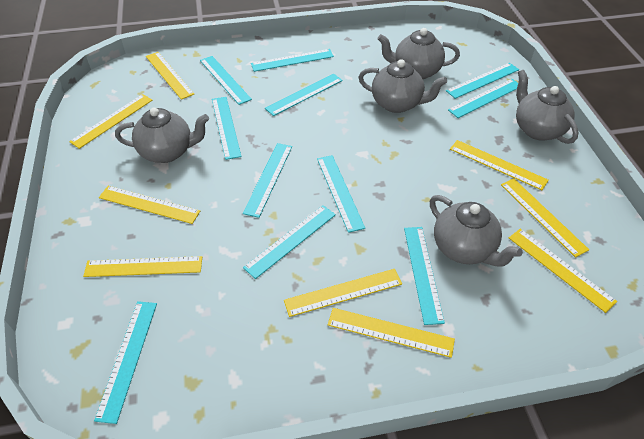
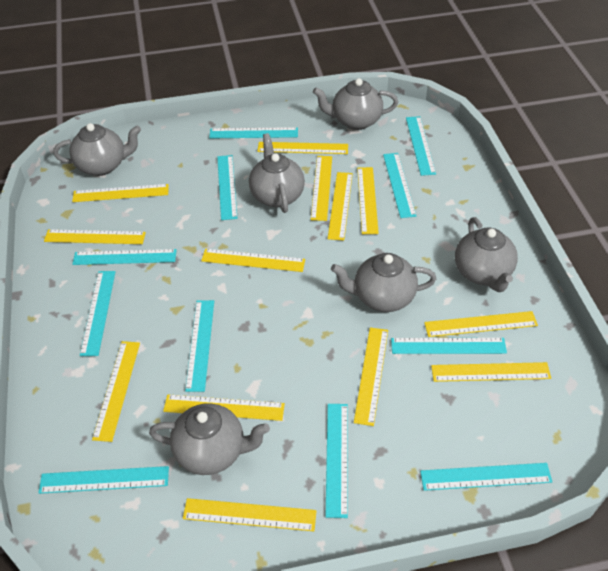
grey teapot: [115,108,209,163] [358,59,447,113] [378,28,460,79] [430,195,523,267] [516,70,579,144] = 5 -> [53,123,141,176] [149,403,270,475] [249,133,305,213] [313,78,398,130] [331,253,436,312] [455,217,518,292] = 6
yellow ruler: [69,94,153,149] [83,256,202,277] [99,186,200,224] [146,52,194,100] [284,269,402,317] [328,308,455,358] [450,140,549,190] [501,179,589,258] [509,229,617,313] = 9 -> [44,229,146,244] [72,184,169,202] [92,341,140,442] [163,394,285,421] [183,498,317,531] [201,249,305,272] [257,142,348,154] [311,156,332,221] [328,172,353,241] [354,327,388,426] [357,167,379,234] [424,311,538,337] [431,362,551,382] = 13

